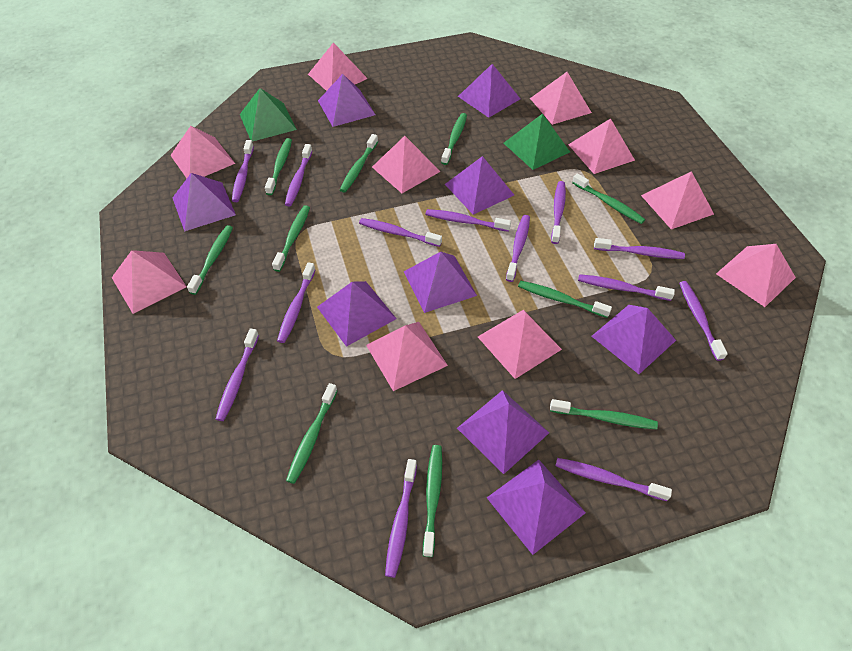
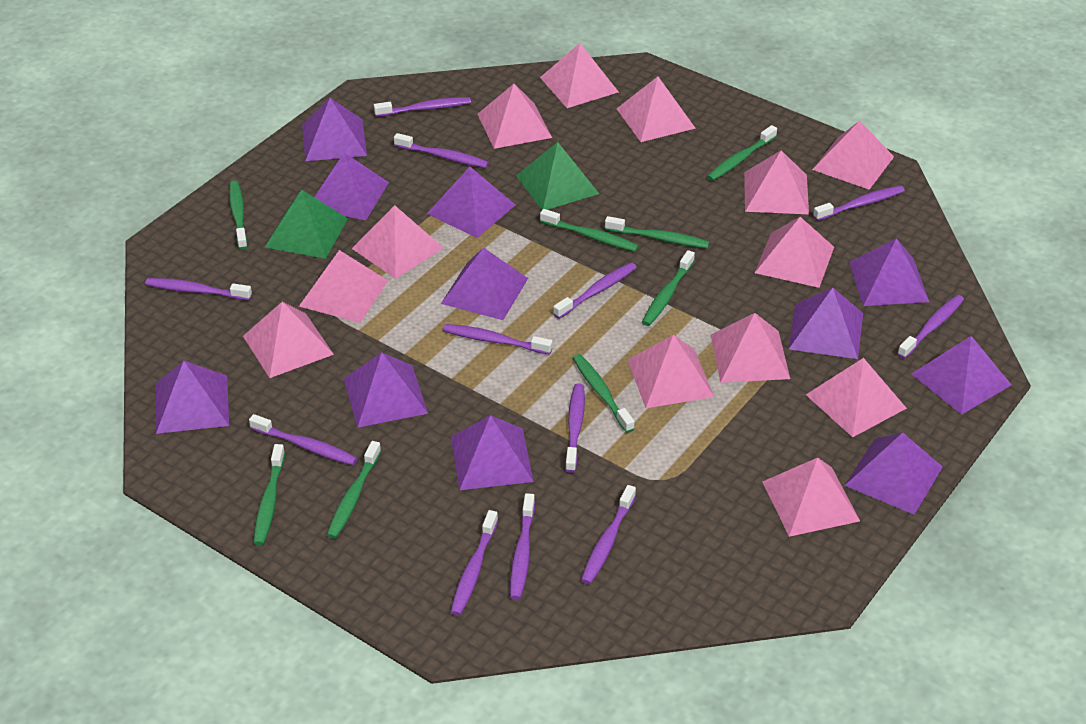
green toothbrush: [187,225,233,295] [265,138,292,195] [272,205,310,272] [286,383,338,484] [340,134,378,193] [423,445,442,557] [441,113,467,165] [518,280,612,318] [550,399,658,429] [572,173,645,224] = 10 -> [229,180,248,250] [254,444,285,545] [327,441,381,539] [540,209,639,252] [573,354,635,433] [605,216,709,248] [642,250,695,326] [707,125,777,181] = 8
pink pyramid: [112,250,187,314] [170,126,235,178] [308,42,368,91] [366,322,448,391] [372,136,440,193] [478,310,562,379] [530,72,592,125] [568,118,635,174] [641,171,714,229] [716,244,796,307] = 10 -> [243,302,334,378] [299,250,388,323] [352,205,443,279] [478,84,552,149] [540,43,619,108] [616,77,696,142] [627,335,714,408] [711,313,790,383] [744,150,809,214] [755,217,834,288] [762,458,860,537] [806,358,907,437] [812,121,894,190] = 13
purple pyramid: [172,173,236,231] [317,281,397,347] [318,74,376,127] [404,252,477,313] [445,156,514,215] [457,390,549,474] [458,64,520,118] [487,460,586,555] [591,305,676,374] = 9 -> [156,361,229,434] [302,98,367,161] [314,153,389,220] [344,352,428,428] [427,167,515,238] [441,247,528,320] [451,415,534,490] [788,288,863,359] [845,432,943,515] [849,238,929,306] [911,336,1011,415] = 11
purple toothbrush: [216,329,259,421] [232,140,254,202] [277,262,316,343] [285,144,312,207] [359,218,442,247] [385,459,417,578] [426,209,511,232] [506,215,530,282] [551,181,566,244] [555,458,672,501] [578,274,675,301] [594,238,685,259] [679,281,728,361] = 13 -> [145,278,252,300] [249,414,357,465] [374,97,471,117] [394,133,489,168] [443,324,553,355] [451,510,498,616] [510,493,535,600] [553,262,637,319] [565,383,585,473] [581,485,636,584] [813,185,905,221] [898,295,964,359] = 12

